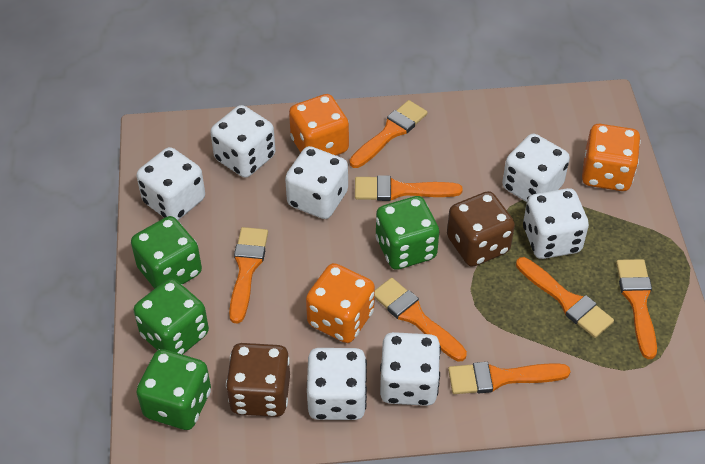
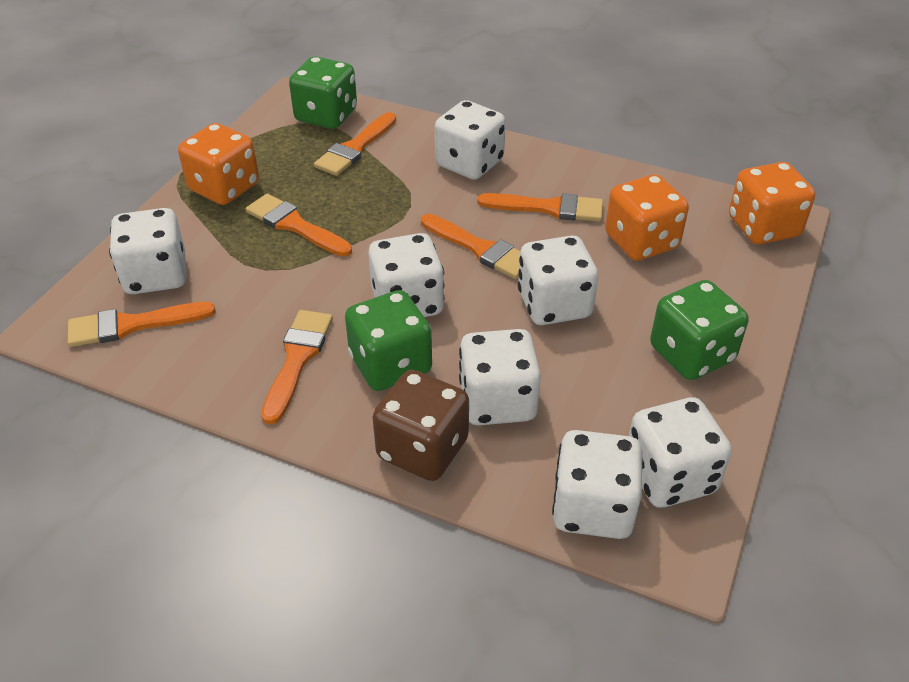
brown dice: [226,343,290,417] [447,191,515,267] = 2 -> [373,370,469,481] = 1
green dice: [131,216,202,289] [134,278,209,355] [136,349,211,430] [376,196,439,270] = 4 -> [289,56,357,129] [345,290,432,391] [650,280,749,380] = 3
orange brush: [229,227,268,324] [350,100,428,168] [355,175,463,201] [375,278,467,361] [448,362,571,394] [516,257,614,338] [616,259,657,359] = 7 -> [68,302,216,347] [246,194,352,257] [261,310,333,425] [314,112,396,176] [421,214,520,279] [477,193,603,222] = 6

